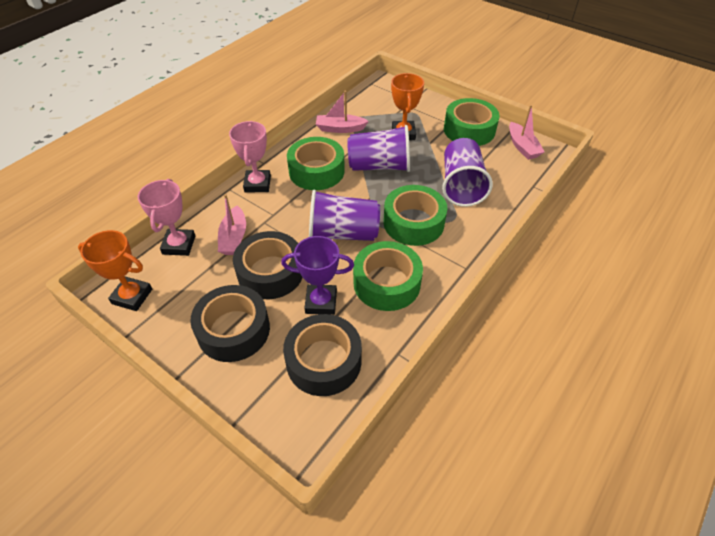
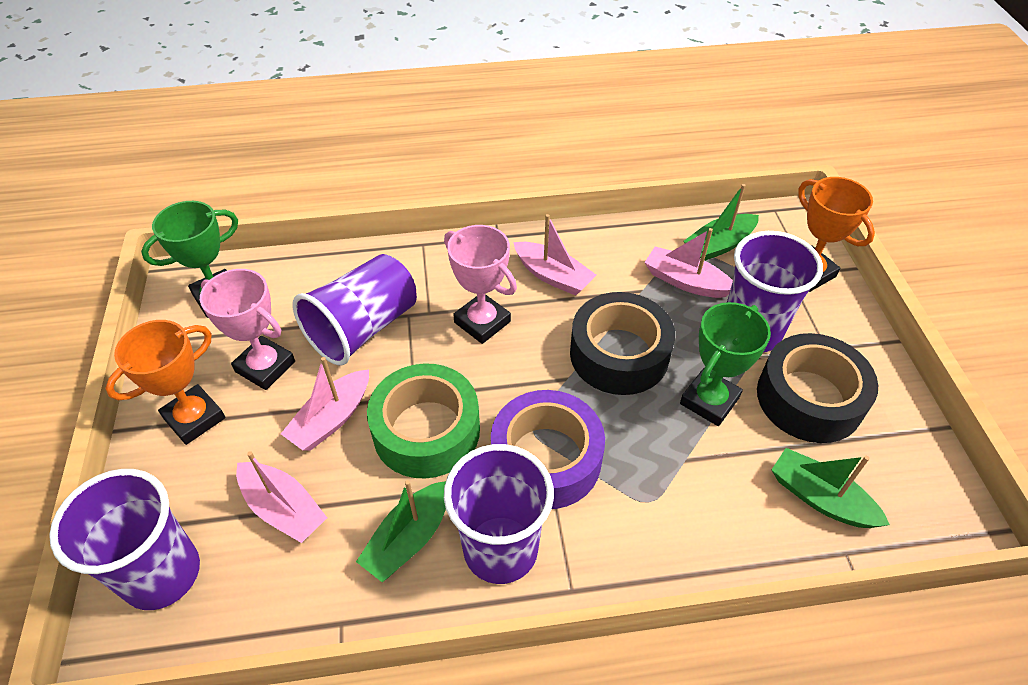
black tape: [190,285,270,362] [233,231,303,299] [283,314,362,396] = 3 -> [570,292,675,395] [757,333,878,443] = 2
green boat: none = 0 -> [356,480,446,582] [684,184,759,261] [772,448,890,528] = 3
green tape: [287,137,345,190] [353,241,423,311] [383,185,447,246] [444,98,500,146] = 4 -> [367,363,480,478] = 1
green trophy: none = 0 -> [141,201,238,318] [680,302,771,426] = 2
pink boat: [218,194,246,255] [316,91,369,133] [509,105,545,160] = 3 -> [236,451,327,543] [281,357,369,450] [513,214,596,296] [644,228,733,298] = 4
purple cup: [309,189,380,241] [347,125,410,172] [442,138,493,207] = 3 -> [49,469,200,610] [293,254,417,365] [444,444,554,584] [727,231,823,352] = 4
purple tape: none = 0 -> [491,390,605,509] = 1
purple trophy: [281,236,354,315] = 1 -> none = 0

